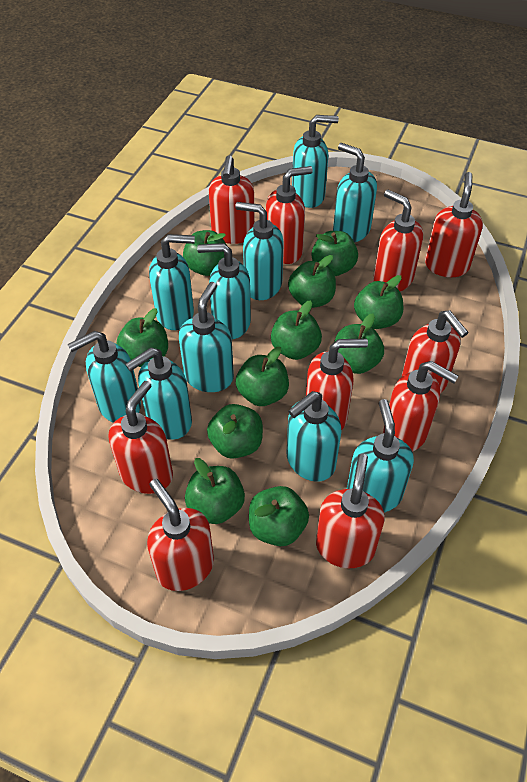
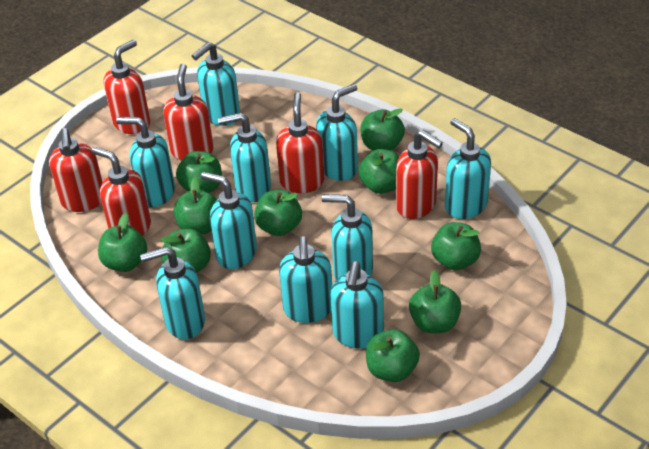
green apple: [117,308,168,367] [183,230,227,276] [185,458,245,524] [207,404,263,459] [236,347,289,406] [249,486,309,546] [271,300,322,360] [288,255,336,308] [312,231,358,276] [334,314,384,374] [354,275,403,329] = 11 -> [98,213,147,272] [160,229,211,273] [174,177,217,235] [176,151,222,193] [254,190,302,236] [358,149,400,194] [360,108,405,151] [366,329,420,382] [409,270,461,333] [431,222,481,270] = 10
red soap dispenser: [109,381,173,494] [147,479,214,591] [209,155,255,244] [266,166,313,264] [306,339,368,430] [316,454,384,568] [373,190,423,291] [383,361,458,452] [401,310,469,393] [425,172,483,277] = 10 -> [49,128,103,212] [91,147,151,236] [104,40,150,134] [163,64,214,161] [276,92,324,193] [396,130,443,219] = 6

